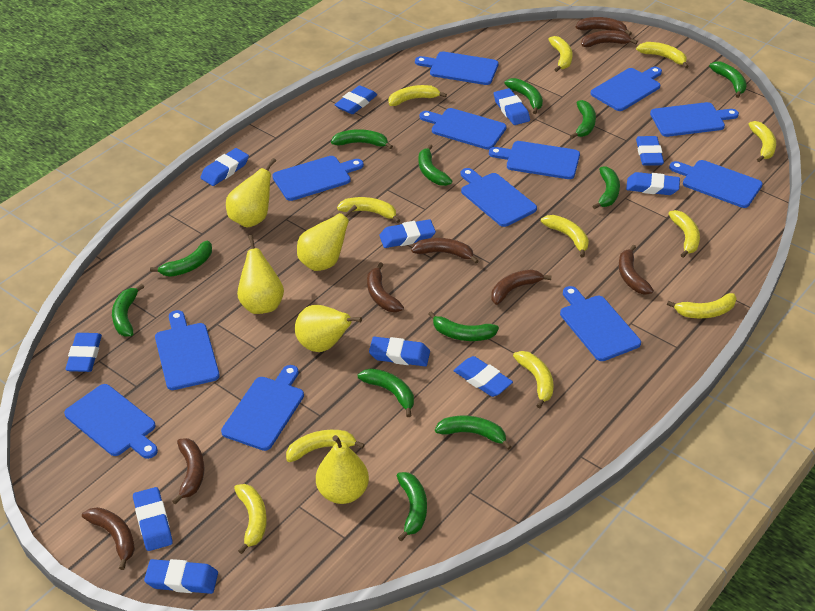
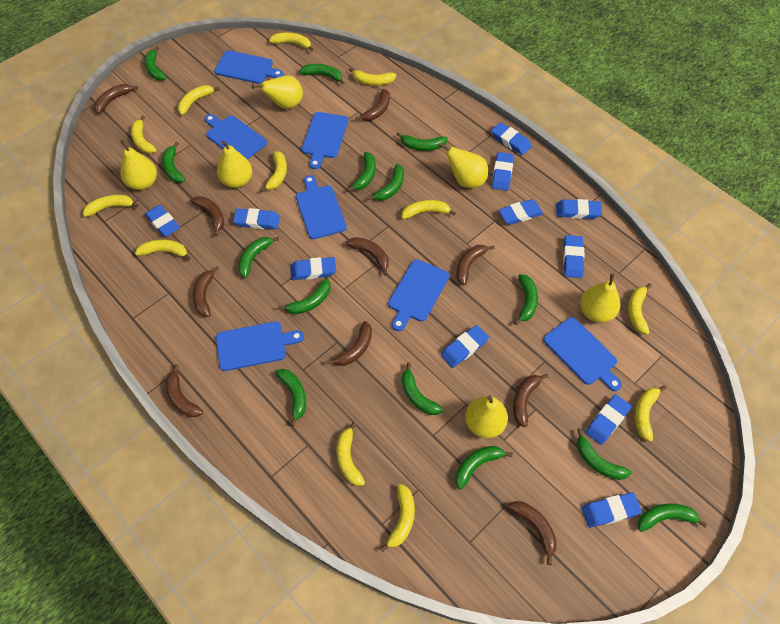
blue cutting board: [64,384,158,459] [155,310,220,390] [221,365,304,451] [272,156,364,201] [415,51,499,85] [420,108,506,150] [461,168,537,227] [489,141,580,179] [560,286,641,361] [590,67,662,111] [650,102,739,137] [669,160,763,208] = 12 -> [205,114,267,160] [214,50,284,84] [216,321,304,371] [296,175,347,239] [302,112,348,169] [388,259,449,331] [543,317,622,391] = 7
brown banana: [82,507,135,570] [172,438,204,504] [367,262,404,312] [411,238,478,264] [491,269,552,305] [576,17,632,36] [581,30,638,47] [619,245,654,295] = 8 -> [94,84,138,114] [166,364,203,417] [190,196,224,237] [193,266,220,317] [327,321,372,366] [346,237,389,276] [355,89,390,121] [456,245,495,285] [508,501,557,565] [513,374,548,427] = 10
green banana: [112,284,144,337] [150,241,212,277] [331,129,393,149] [358,368,414,417] [397,472,427,541] [418,144,452,186] [429,311,499,341] [435,416,512,450] [504,78,543,114] [570,100,596,139] [592,166,620,209] [709,62,747,98] = 12 -> [145,46,167,80] [162,142,185,183] [238,237,279,278] [275,369,306,426] [278,278,330,314] [299,64,344,85] [347,152,376,192] [368,164,404,201] [396,132,448,151] [402,362,444,415] [455,446,513,490] [514,274,538,325] [577,428,632,480] [637,503,707,532] = 14
yellow banana: [234,484,267,554] [286,430,365,462] [337,197,400,223] [389,85,447,106] [513,351,554,408] [541,215,589,257] [548,36,573,72] [636,42,689,68] [667,293,737,318] [668,210,700,258] [748,121,776,162] = 11 -> [83,194,139,217] [131,115,156,153] [135,239,191,261] [178,85,220,115] [260,151,287,192] [269,33,313,52] [337,422,365,486] [349,68,396,85] [380,484,415,552] [401,200,456,219] [628,284,652,335] [635,386,666,442] = 12
yellow pear: [226,158,276,228] [237,235,284,314] [295,305,362,352] [297,205,357,271] [316,435,369,504] = 5 -> [121,140,157,190] [217,140,252,188] [252,75,303,109] [438,142,488,188] [465,395,508,438] [580,273,620,323] = 6

